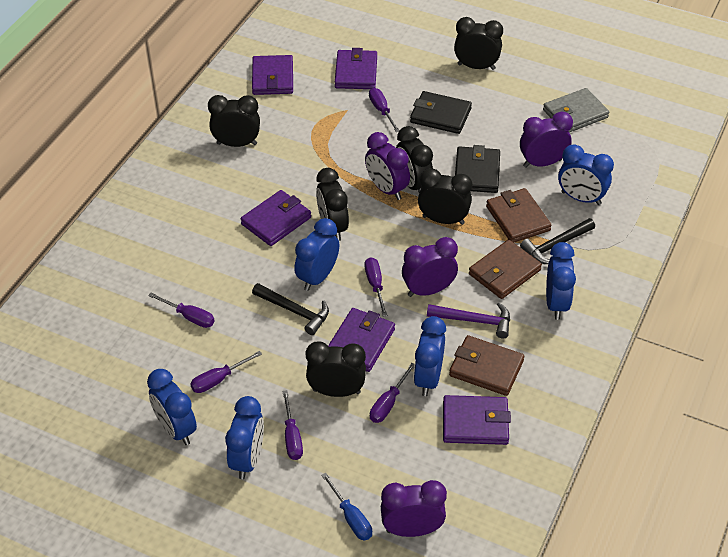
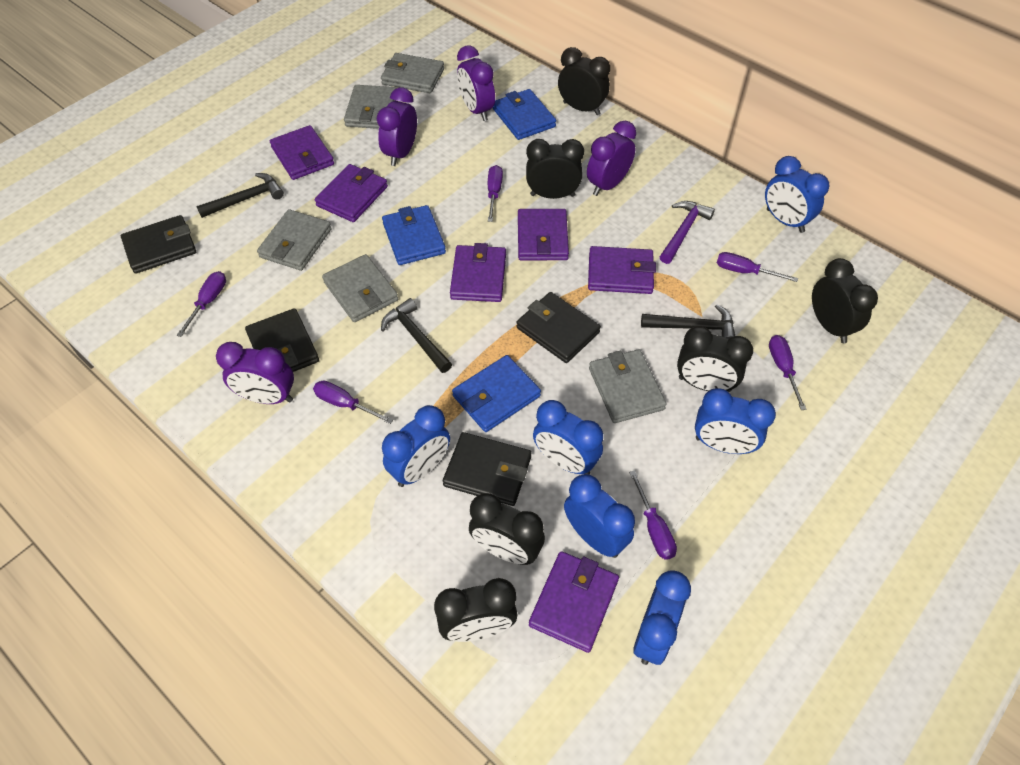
black hammer: [252,283,329,335] [520,218,595,264] = 2 -> [196,173,284,218] [381,298,452,373] [641,304,735,339] = 3
black wallet: [410,91,472,134] [455,145,500,193] = 2 -> [121,215,196,274] [245,308,319,372] [443,432,531,506] [516,292,601,363] = 4
blue screwdriver: [321,473,372,541] = 1 -> none = 0
blue wallet: none = 0 -> [382,205,446,265] [452,355,541,432] [493,89,556,140] = 3
brown wallet: [449,335,524,396] [469,239,542,299] [486,188,552,242] = 3 -> none = 0
grey wallet: [543,88,609,133] = 1 -> [257,209,332,271] [322,254,398,322] [344,85,396,129] [381,53,444,93] [589,349,666,423] = 5
purple wallet: [241,190,311,246] [252,55,293,95] [328,308,395,372] [335,48,377,89] [443,395,511,445] = 5 -> [270,125,334,180] [315,164,388,222] [450,243,506,302] [518,209,569,260] [529,551,619,653] [588,246,656,294] = 6

